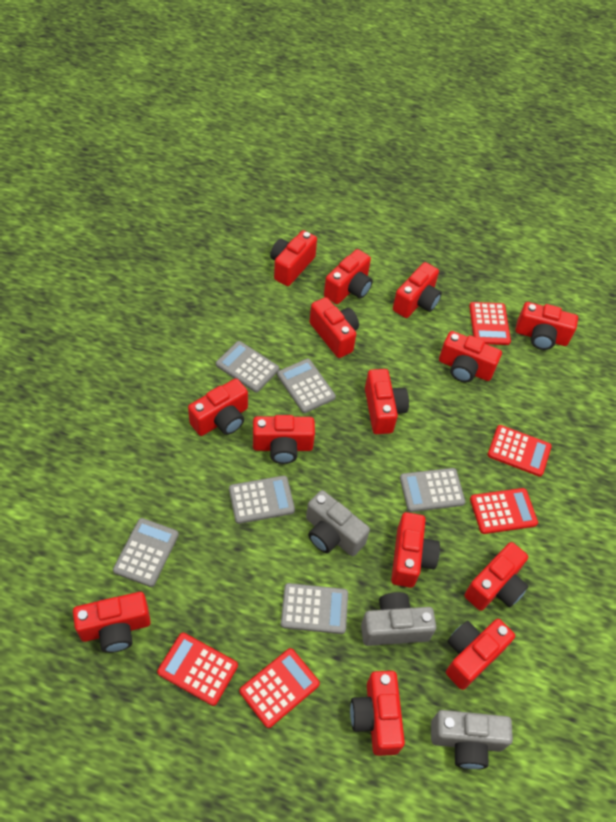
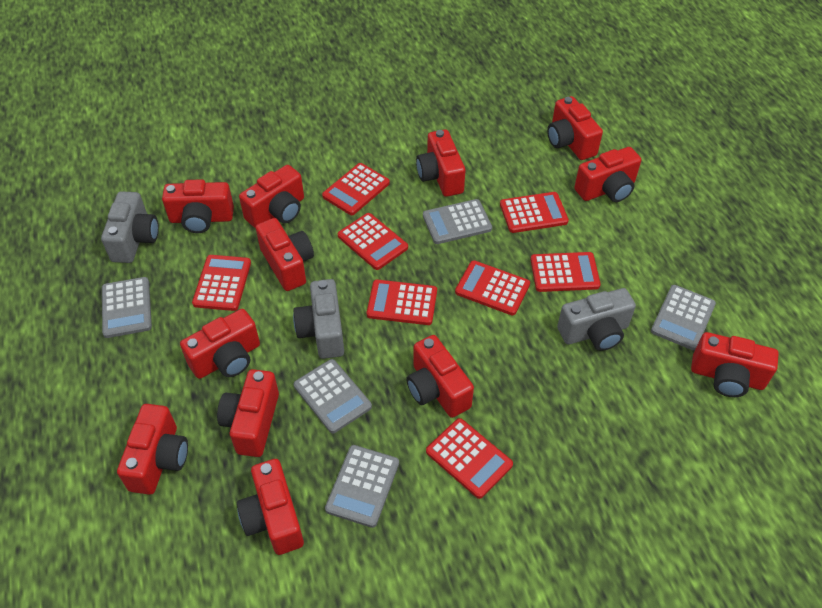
grey calculator: [113,518,179,587] [216,341,279,393] [229,476,295,524] [277,359,336,413] [281,583,348,634] [400,468,465,512] = 6 -> [102,277,152,338] [293,359,372,434] [325,445,399,528] [423,199,492,244] [651,285,716,350] = 5
red calculator: [157,633,238,706] [240,648,320,728] [469,302,511,345] [470,488,538,534] [488,425,552,477] = 5 -> [192,255,251,311] [322,163,390,215] [338,213,408,270] [367,279,437,325] [426,418,513,499] [455,260,530,315] [500,192,569,233] [531,252,601,292] = 8
red camera: [73,592,151,653] [188,378,248,436] [253,415,315,464] [270,230,317,286] [310,297,359,358] [324,249,373,304] [350,671,405,756] [365,369,409,434] [391,512,440,588] [393,262,442,318] [439,331,502,382] [446,619,515,690] [464,542,528,611] [515,302,578,350] = 14 -> [117,404,188,495] [162,179,234,233] [180,309,260,379] [217,369,279,457] [237,459,304,555] [239,165,304,228] [256,218,314,291] [406,335,474,418] [416,129,465,197] [547,96,603,160] [574,147,641,202] [691,332,779,397] = 12

